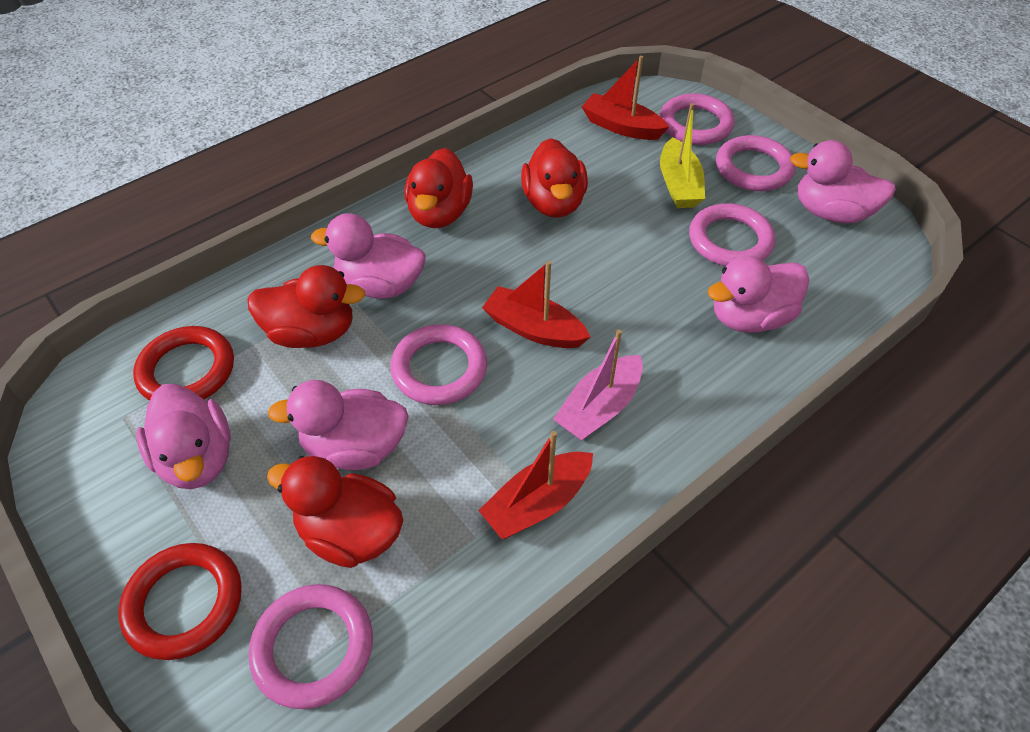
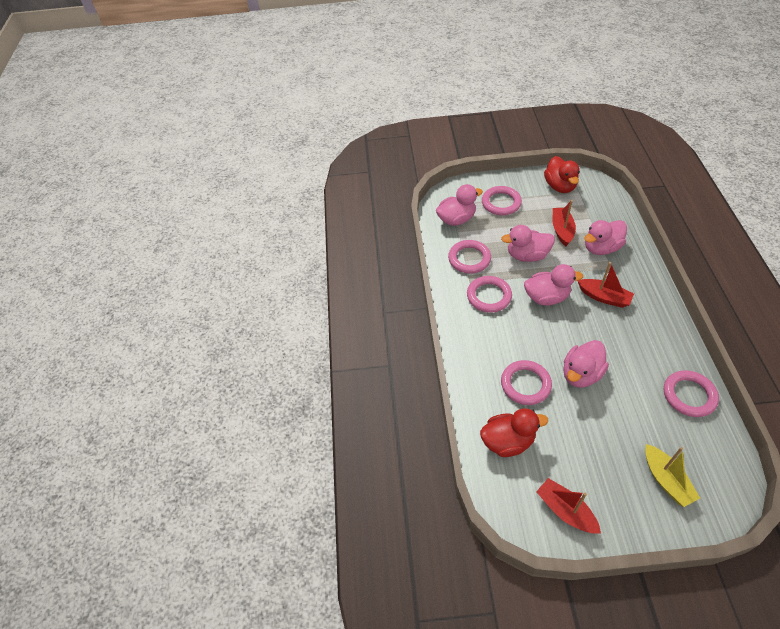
pink boat: [553,330,643,441] = 1 -> none = 0
red duck: [247,265,365,348] [267,456,403,568] [405,148,473,228] [521,138,588,218] = 4 -> [480,408,548,457] [544,156,580,193] = 2
red ring: [118,543,242,660] [133,326,234,401] = 2 -> none = 0

